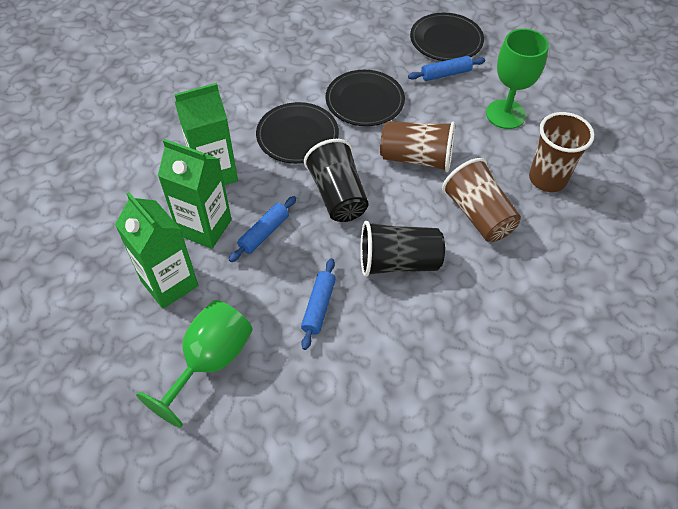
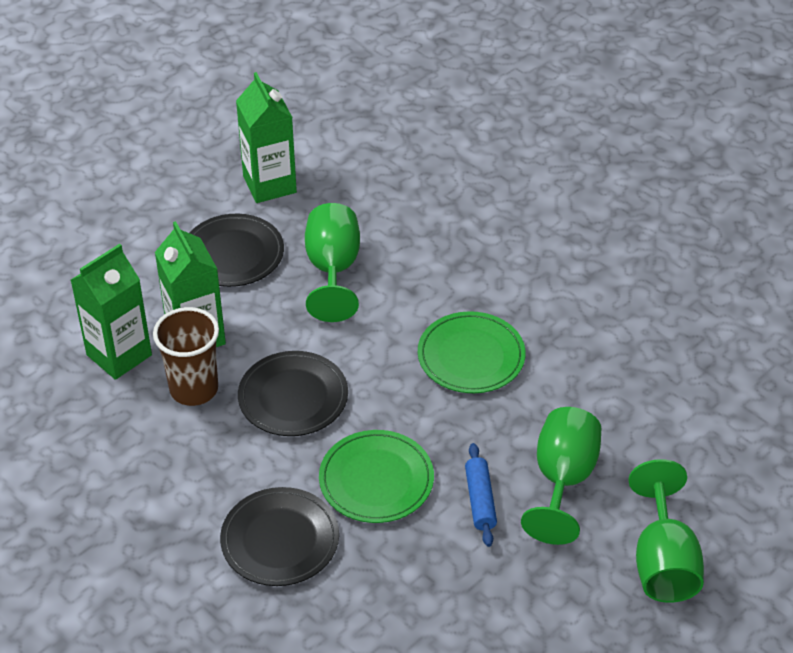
black cup: [304,139,369,222] [360,221,445,277] = 2 -> none = 0
blue rolling pin: [229,196,296,262] [301,258,336,350] [408,56,485,81] = 3 -> [465,443,497,547] = 1
brown cup: [380,121,455,172] [442,158,521,242] [529,112,594,192] = 3 -> [153,307,219,406] = 1
green goblet: [136,300,253,428] [486,29,549,129] = 2 -> [305,203,360,322] [521,407,601,545] [628,459,704,603] = 3
green plate: none = 0 -> [319,430,434,523] [418,311,526,393] = 2

